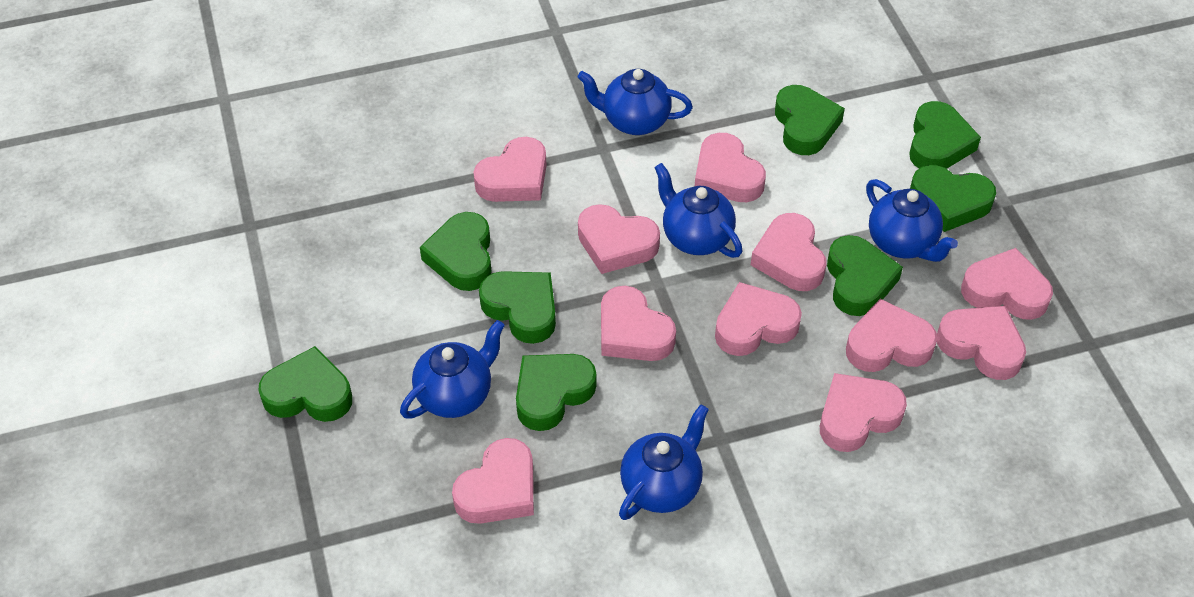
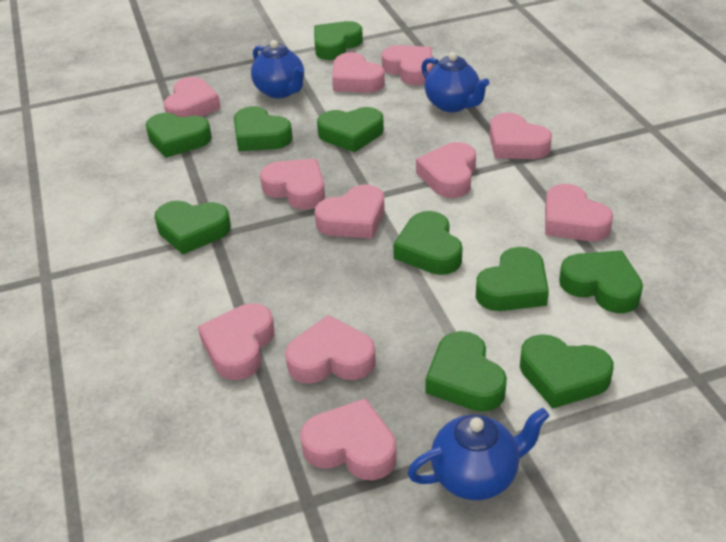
blue teapot: [400,320,505,418] [578,69,693,135] [619,404,709,520] [654,163,743,258] [866,179,958,262] = 5 -> [251,40,304,98] [408,408,549,500] [421,52,490,112] = 3
green heart: [258,346,352,422] [420,212,492,291] [479,271,556,344] [516,354,596,431] [775,85,845,155] [827,235,903,316] [909,101,981,169] [910,165,996,232] = 8 -> [146,113,212,158] [154,201,231,254] [234,106,293,151] [314,21,363,60] [317,107,384,152] [393,211,462,275] [425,331,507,412] [476,247,549,311] [520,334,613,409] [559,250,643,313] = 10

